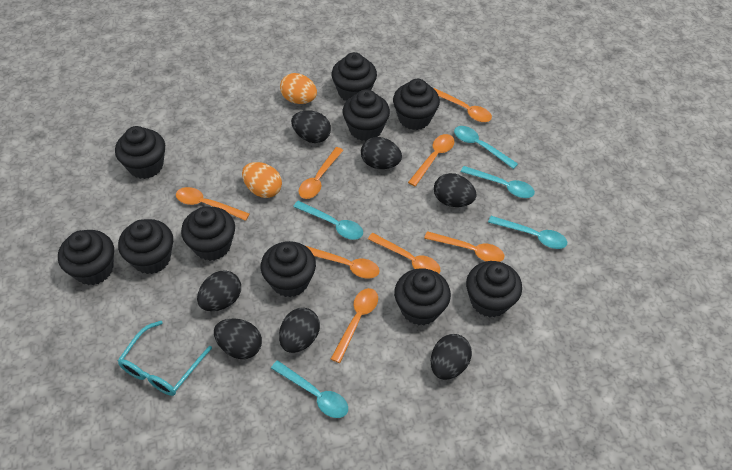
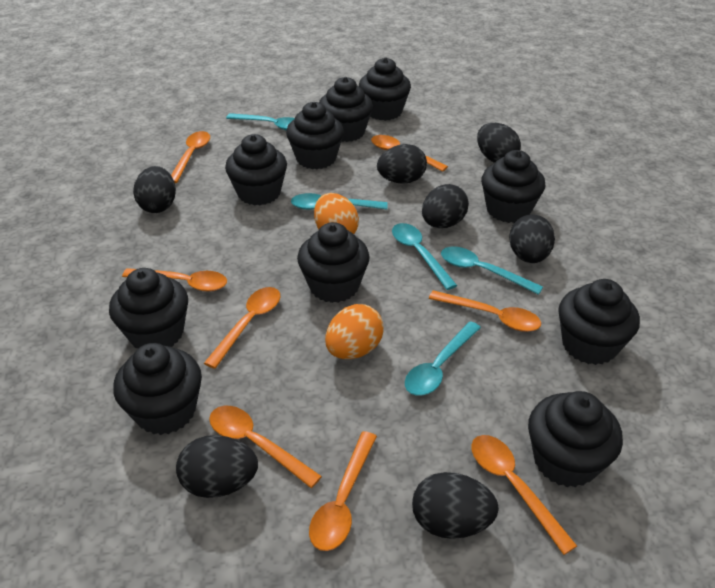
turquoise glasses: [118,321,212,396] = 1 -> none = 0

